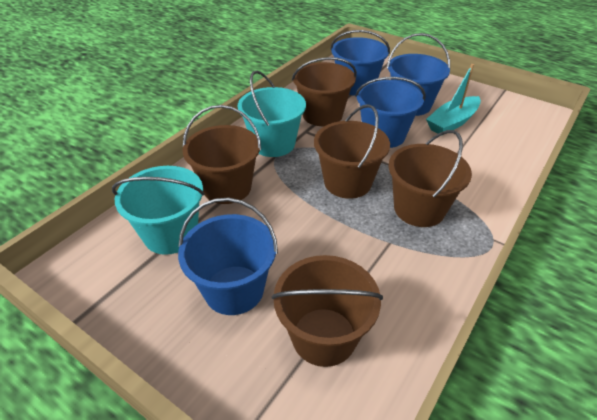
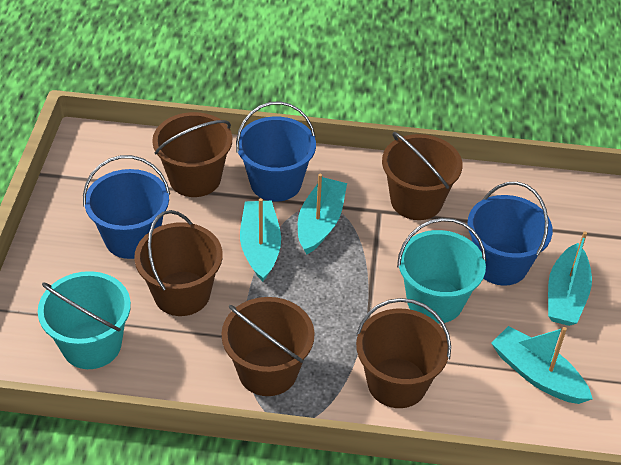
blue bucket: [178,198,278,315] [330,30,390,96] [355,77,426,148] [387,33,450,116] = 4 -> [83,155,170,259] [236,101,316,202] [468,182,553,286] = 3
turquoise boat: [426,64,481,136] = 1 -> [240,198,281,282] [298,174,347,254] [491,326,593,404] [548,231,592,326] = 4

